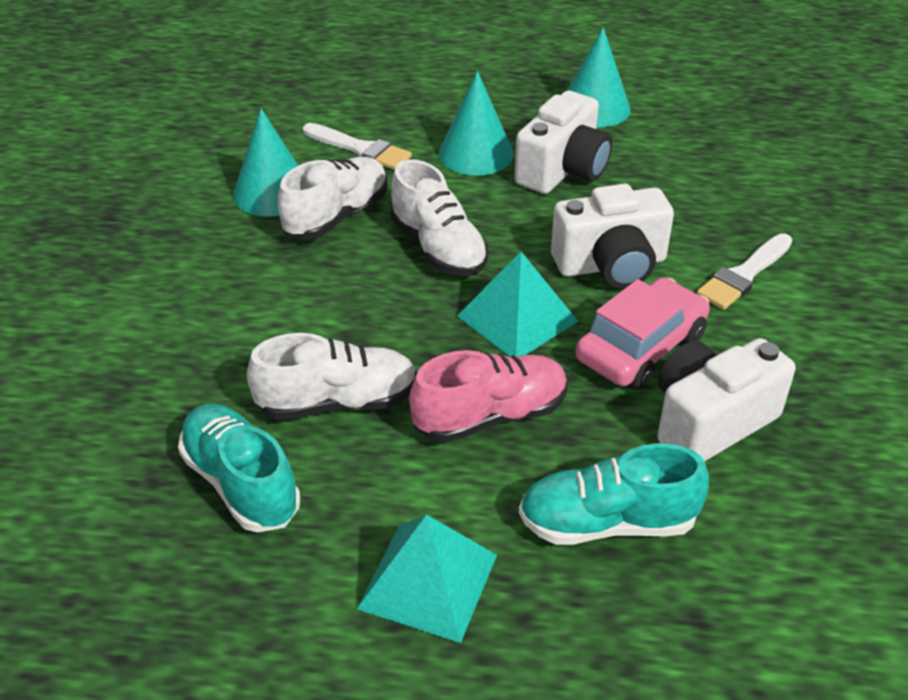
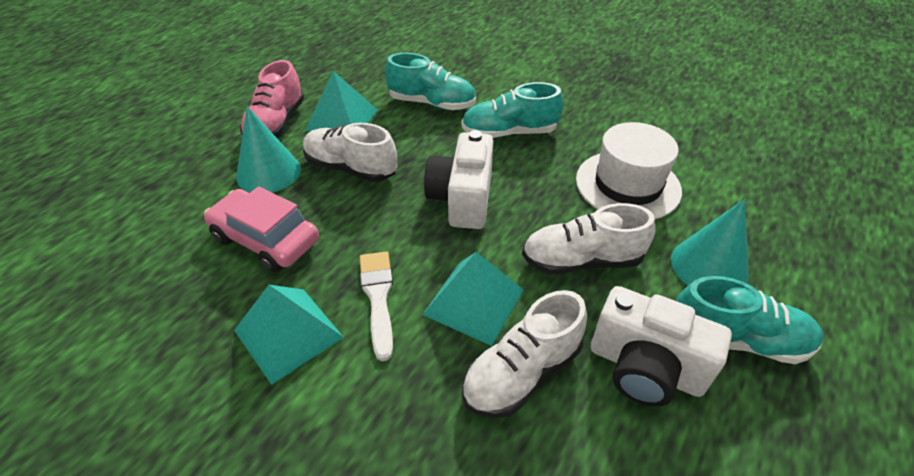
turquoise cone: [233,108,299,217] [439,71,514,176] [567,27,631,128] = 3 -> [236,106,301,193] [671,199,749,285] = 2
turquoise pyramid: [357,515,497,643] [457,252,579,357] = 2 -> [234,285,344,385] [305,71,378,131] [423,252,524,346] = 3
turquoise shoe: [178,404,300,532] [519,443,709,545] = 2 -> [385,53,476,110] [461,82,563,138] [676,276,823,364] = 3
white brush: [303,123,412,170] [697,233,792,310] = 2 -> [360,252,393,361] = 1
white camera: [514,91,612,194] [551,183,674,288] [657,338,796,462] = 3 -> [424,130,493,229] [591,286,732,407] = 2
white hat: none = 0 -> [576,122,682,219] = 1

